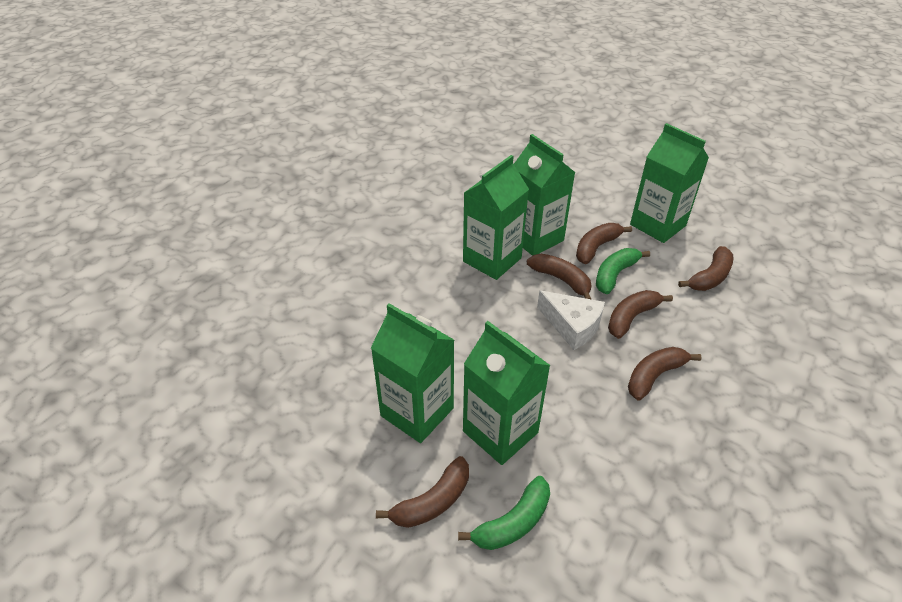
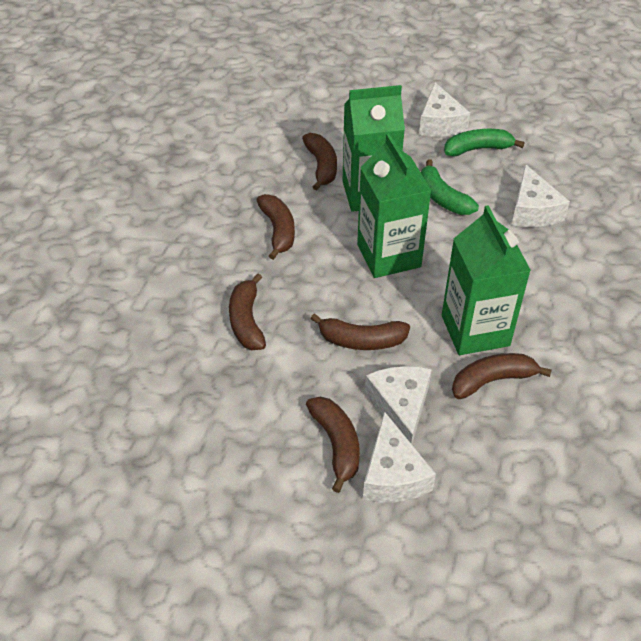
green carton: [371,303,454,443] [463,155,529,280] [463,321,551,465] [514,134,576,256] [630,123,709,243] = 5 -> [343,85,405,212] [357,133,432,278] [442,205,531,355] = 3
white cheese: [537,290,605,350] = 1 -> [363,411,436,503] [365,366,432,444] [419,83,470,137] [511,164,570,227] = 4

